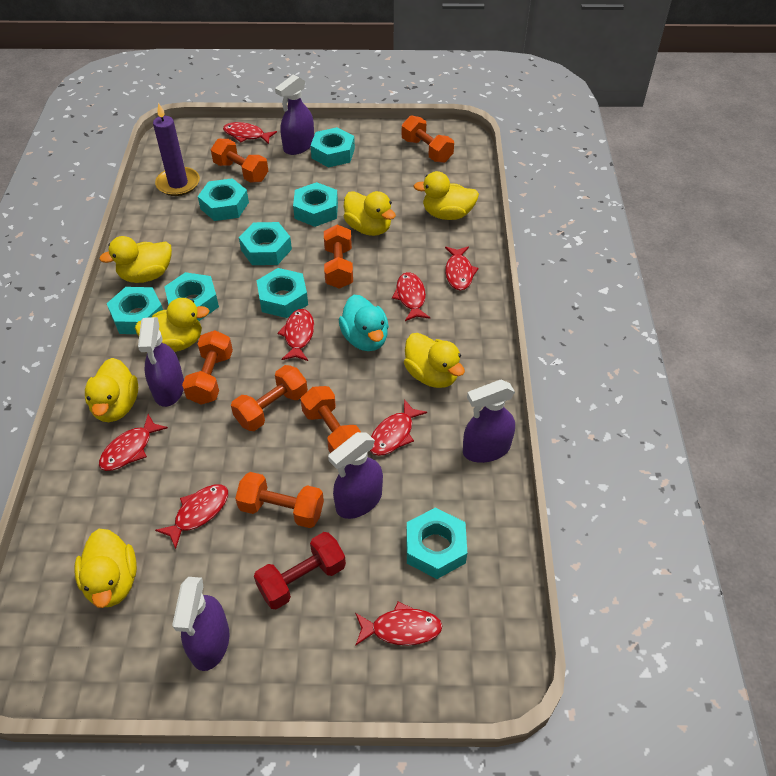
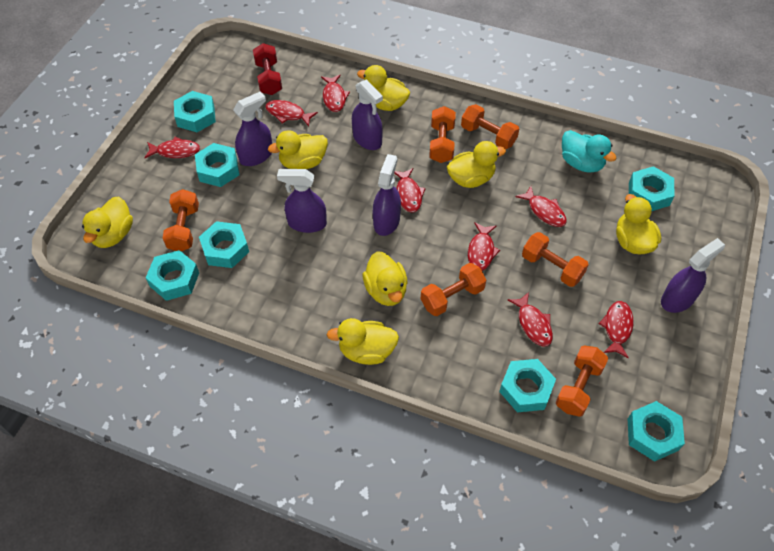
orange dumbbell: [182,330,233,405] [211,139,268,183] [231,365,308,431] [235,472,324,528] [301,386,361,453] [324,225,353,289] [402,115,454,163] = 7 -> [163,189,199,251] [421,263,486,316] [429,106,456,163] [461,104,519,149] [522,232,589,287] [556,345,608,417] = 6
purple candle: [153,103,200,196] = 1 -> none = 0
turquoise nut: [107,287,163,334] [164,272,219,321] [198,178,249,221] [239,222,292,265] [256,268,308,318] [293,182,338,227] [310,127,355,167] [406,507,467,579] = 8 -> [146,250,199,301] [174,91,216,132] [195,143,239,187] [199,221,249,268] [499,359,556,412] [628,401,685,461] [629,166,675,211] = 7

